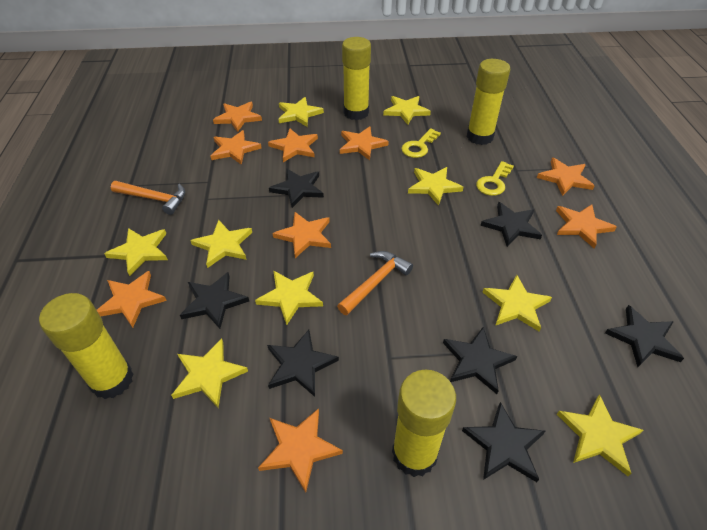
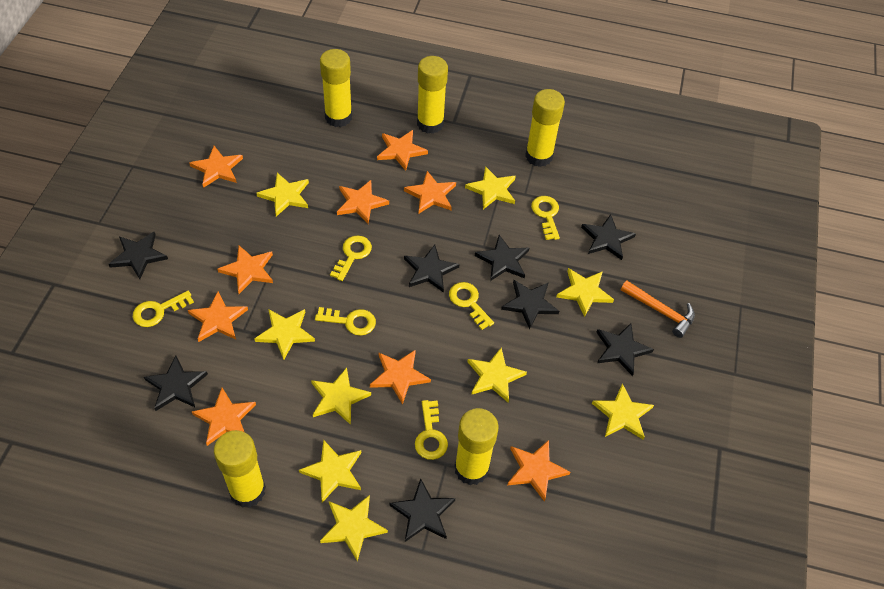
black star: [180,272,249,329] [267,330,339,397] [269,169,324,208] [443,327,517,394] [462,402,545,482] [481,202,542,247] [605,305,684,367] = 7 -> [109,232,168,279] [144,356,208,411] [389,478,455,542] [404,245,459,293] [475,235,529,281] [501,280,559,330] [581,214,636,260] [596,323,654,376] = 8
orange hammer: [111,181,185,215] [337,251,413,315] = 2 -> [621,281,695,338] = 1
yellow glue stick: [39,293,134,399] [342,37,371,120] [392,370,456,477] [467,59,510,145] = 4 -> [214,430,266,508] [320,49,352,127] [417,56,448,134] [454,408,499,485] [525,89,565,167] = 5
yellow key: [401,128,441,158] [476,161,514,196] = 2 -> [133,291,194,327] [315,307,376,336] [330,235,372,281] [415,400,448,460] [449,282,494,330] [531,196,560,240] = 6

